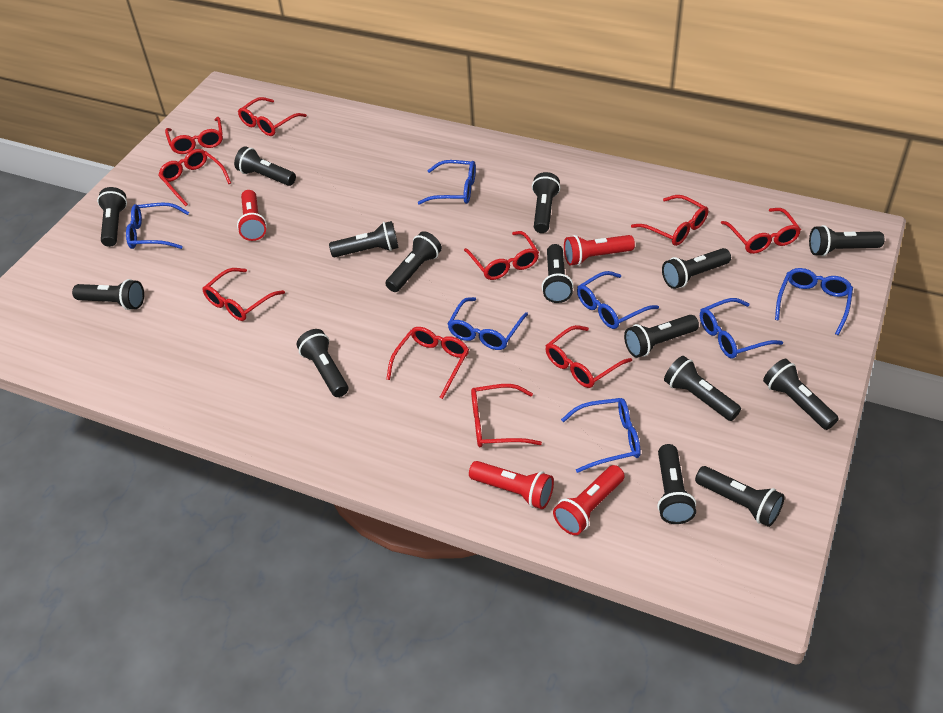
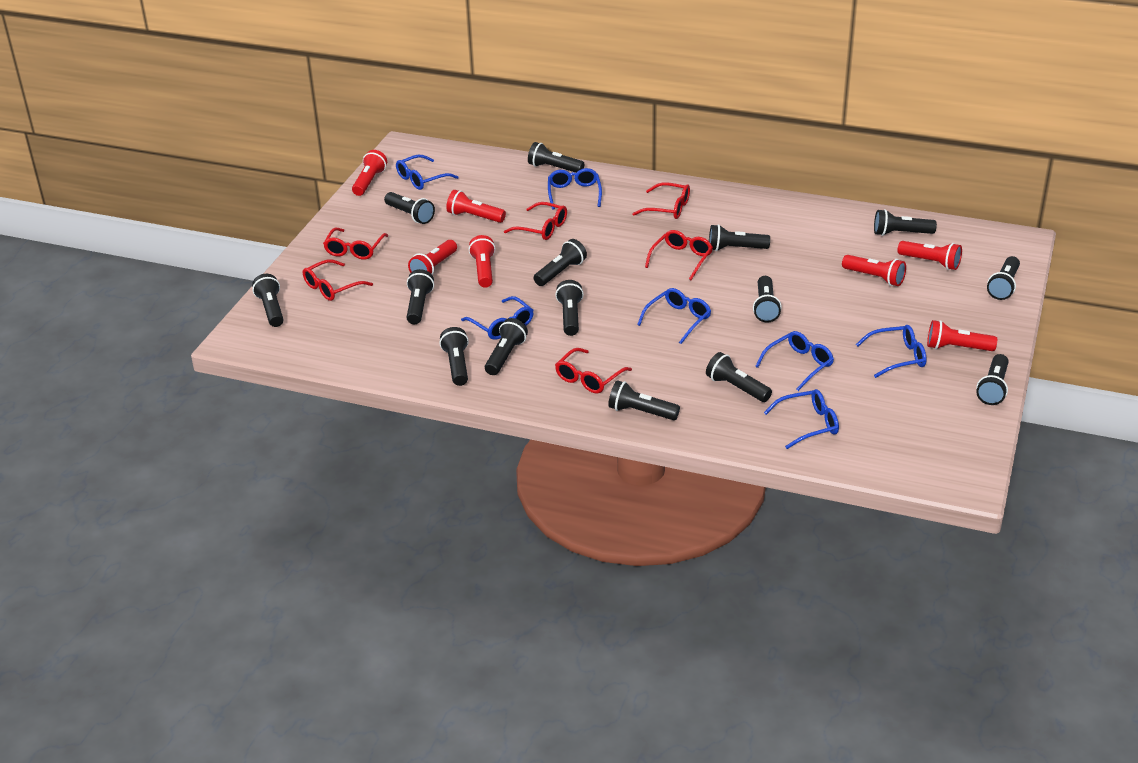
red flashlight: [237,190,267,241] [469,461,554,509] [553,465,625,535] [564,235,635,266] = 4 -> [352,150,387,196] [408,240,457,275] [446,190,506,223] [469,235,495,288] [842,255,906,286] [897,241,962,270] [927,320,997,351] = 7
red glasses: [158,149,231,206] [165,117,223,154] [202,268,285,321] [238,97,307,136] [386,327,469,399] [464,231,539,280] [471,384,542,447] [546,325,632,388] [631,195,708,246] [721,208,801,254] = 10 -> [303,259,373,301] [323,227,388,260] [504,202,567,240] [555,348,632,393] [632,182,690,219] [645,230,713,280] = 6

